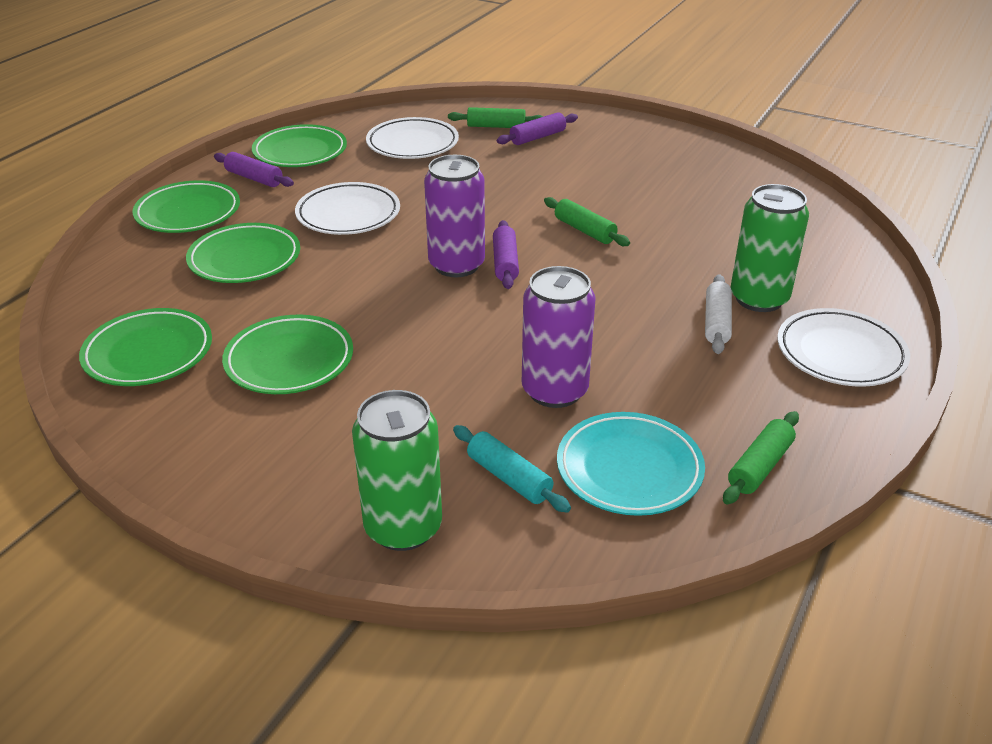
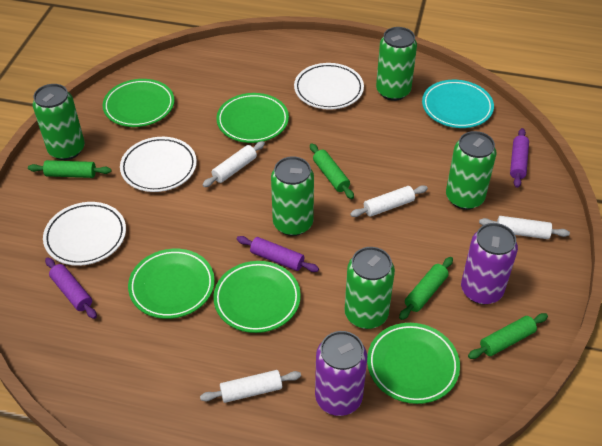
green can: [352,390,442,551] [731,184,809,312] = 2 -> [33,84,85,160] [271,157,314,236] [345,247,395,329] [376,27,417,101] [446,131,496,210] = 5
green rolling pin: [448,107,543,128] [544,197,630,246] [723,411,799,504] = 3 -> [28,160,112,178] [310,143,354,199] [399,257,453,320] [468,313,548,359] = 4
turquoise rolling pin: [453,425,571,513] = 1 -> none = 0
white rolling pin: [705,274,732,354] = 1 -> [200,370,301,403] [203,141,265,187] [350,185,428,217] [479,216,570,239] = 4

